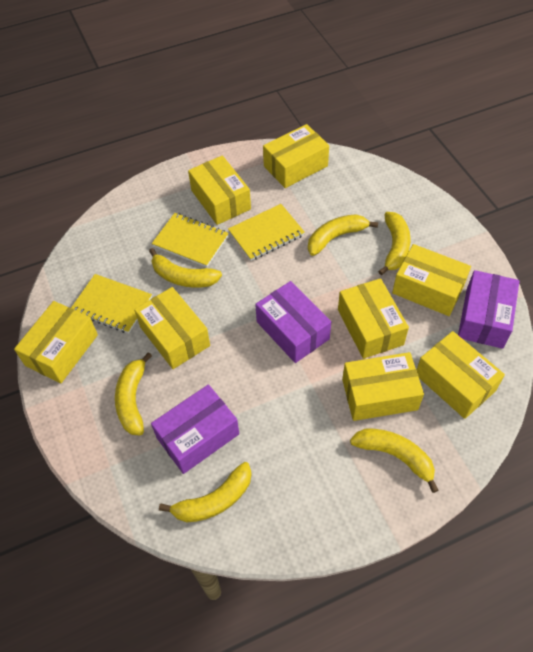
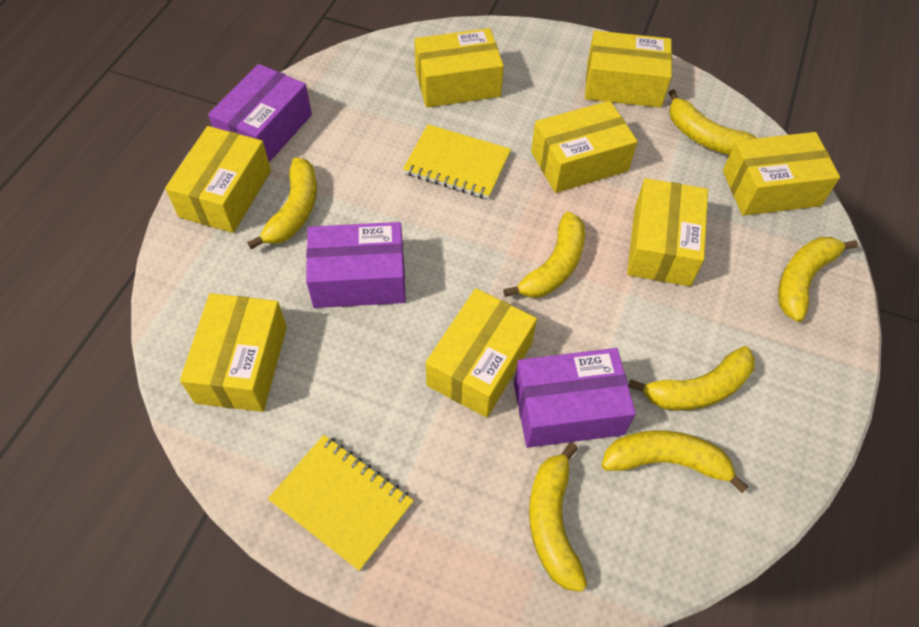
yellow banana: [115,352,152,435] [149,248,222,288] [159,462,251,522] [308,214,378,256] [350,429,438,493] [378,212,411,275] = 6 -> [247,157,317,249] [503,212,585,298] [529,442,587,592] [601,430,749,493] [628,346,755,411] [668,89,757,155] [778,237,858,322] = 7
yellow notebook: [71,274,152,333] [152,213,229,267] [228,204,305,261] = 3 -> [268,435,414,571] [403,124,511,199] = 2

